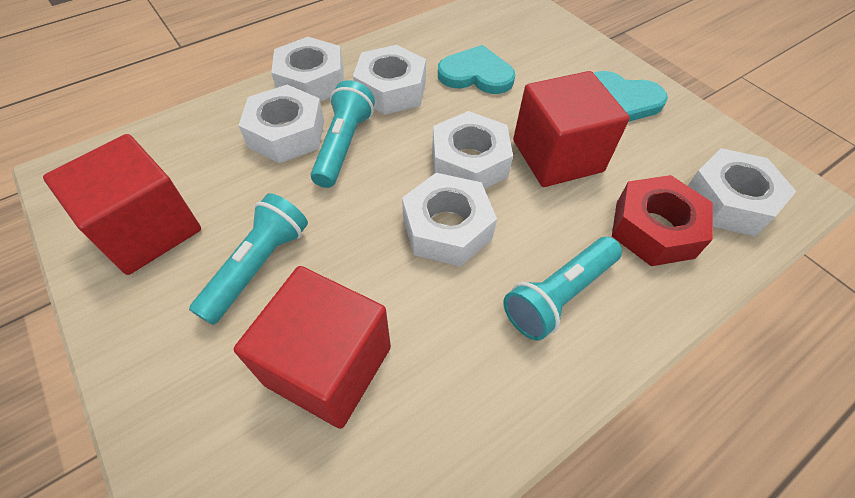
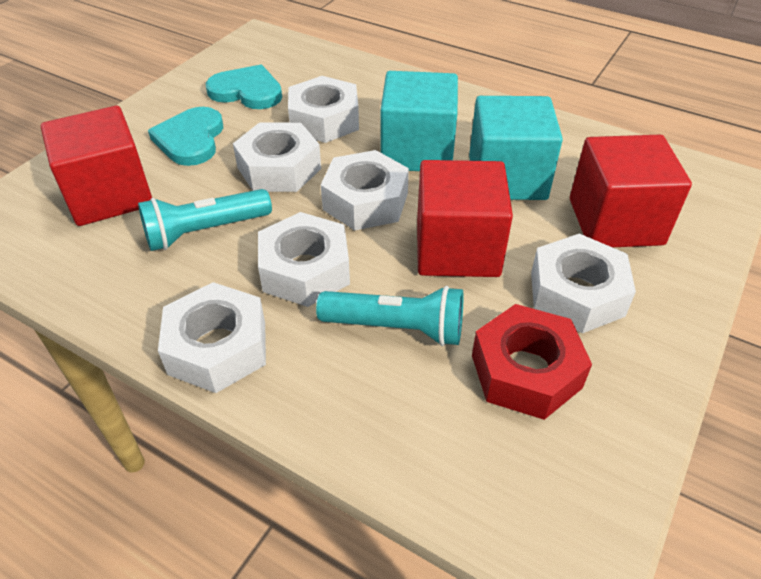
turquoise cube: none = 0 -> [381,71,458,171] [469,96,563,200] = 2
turquoise flashlight: [189,193,308,325] [311,80,375,188] [503,237,622,341] = 3 -> [138,189,272,251] [316,286,463,346] = 2

